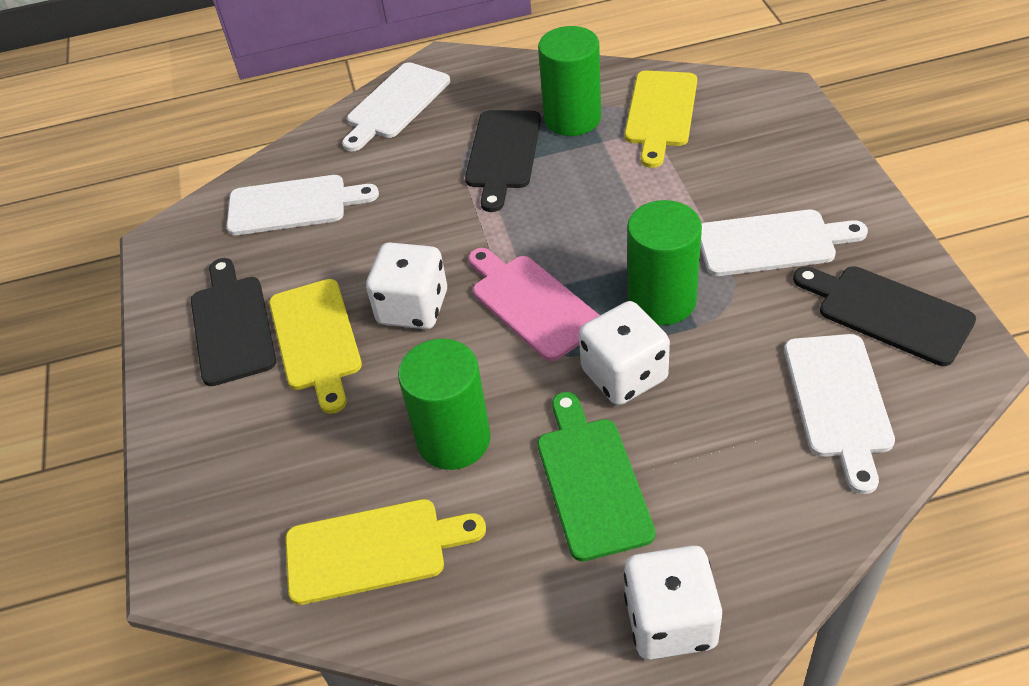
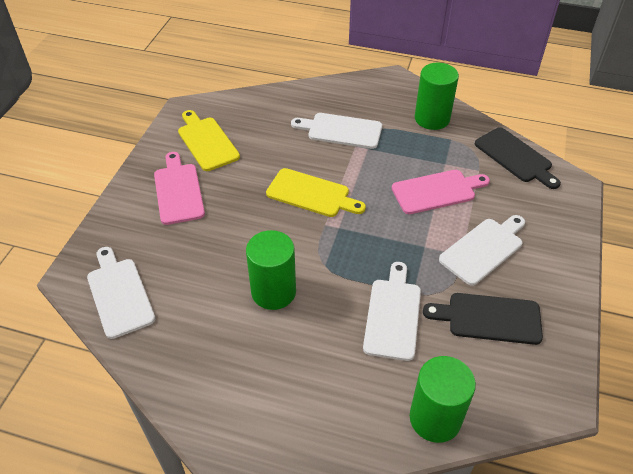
black cutting board: [191,258,276,386] [465,110,541,212] [793,266,976,366] = 3 -> [423,293,543,345] [475,127,561,189] = 2
green cutting board: [538,392,655,562] = 1 -> none = 0
pink cutting board: [468,248,600,361] = 1 -> [154,152,205,225] [392,170,490,214] = 2
white dice: [366,242,447,329] [579,301,670,405] [624,545,722,660] = 3 -> none = 0
yellow cutting board: [269,279,362,414] [285,499,486,605] [625,71,697,168] = 3 -> [178,110,240,171] [266,168,366,217] = 2

